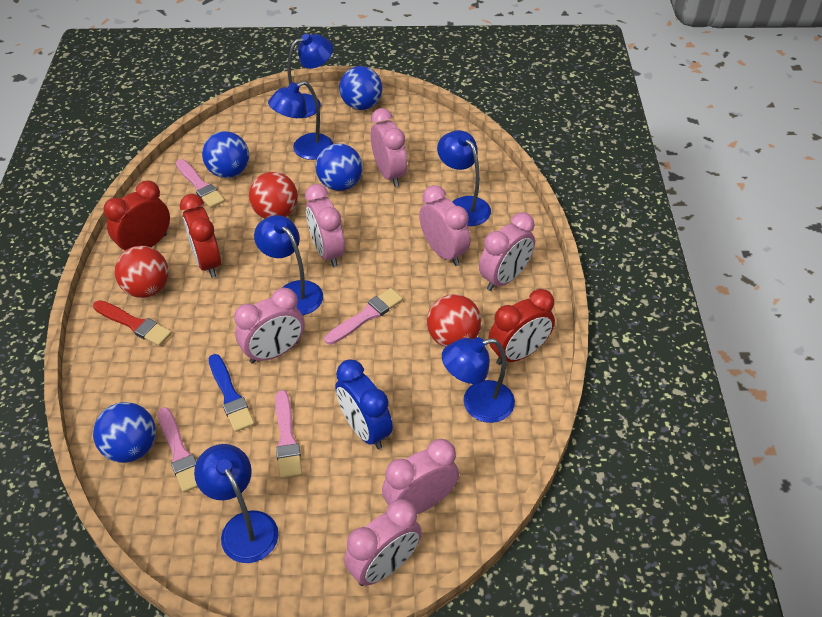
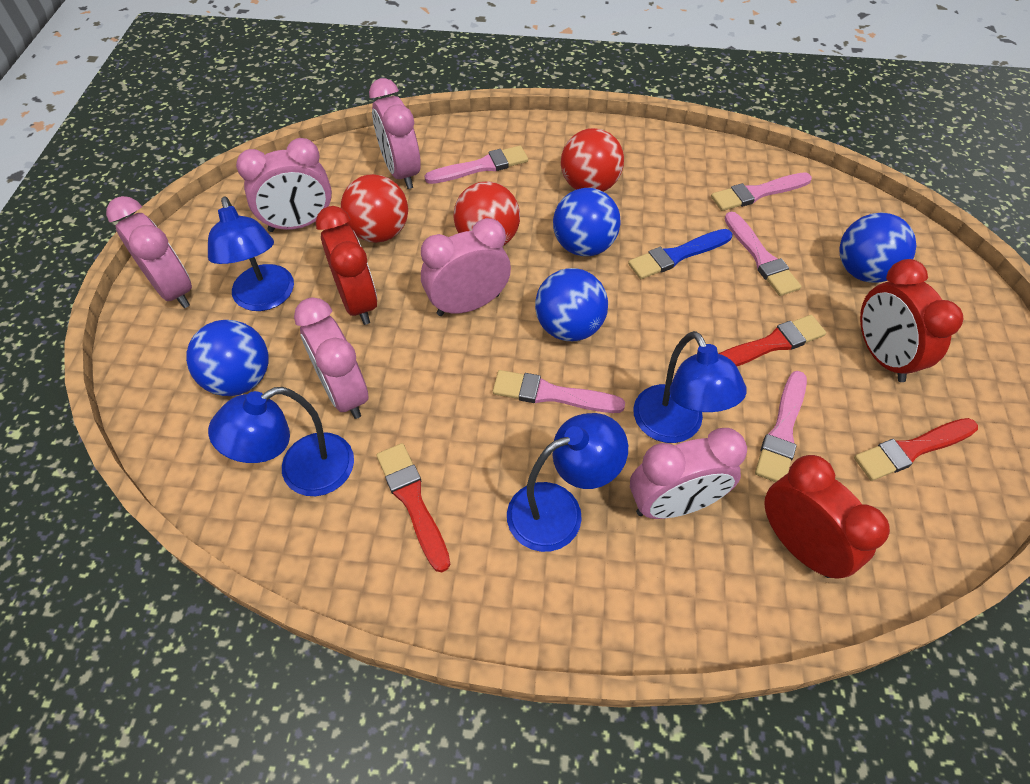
blue clock: [335,360,393,449] = 1 -> none = 0
blue lamp: [194,444,279,563] [254,215,323,315] [268,81,333,160] [287,34,333,118] [437,130,491,226] [442,337,515,423] = 6 -> [208,197,294,311] [208,387,354,496] [507,413,628,552] [633,331,747,443] = 4
pink brush: [158,407,198,493] [176,159,225,208] [275,390,302,479] [325,288,403,345] = 4 -> [424,146,528,184] [493,370,625,413] [711,172,812,211] [725,212,801,296] [755,371,807,482] = 5
pink clock: [234,288,304,364] [305,184,345,267] [344,499,422,586] [371,108,407,187] [382,439,459,514] [419,185,470,266] [479,212,535,291] = 7 -> [106,196,192,308] [236,138,332,232] [294,297,369,419] [369,78,421,189] [421,218,511,316] [630,428,747,519] = 6
red brush: [93,300,172,346] = 1 -> [377,443,450,572] [718,315,826,366] [854,418,978,481] = 3

